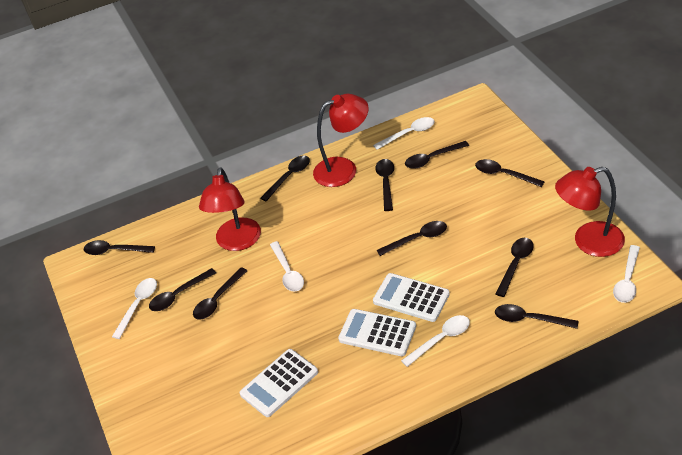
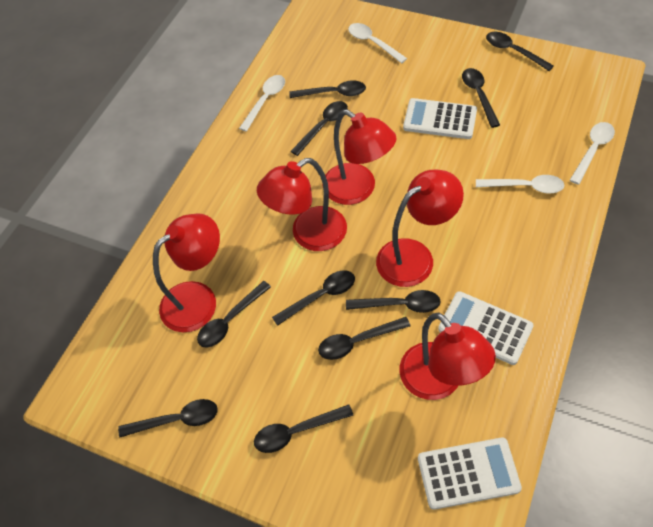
red lamp: [199,167,261,251] [313,94,369,187] [555,167,625,257] = 3 -> [153,213,220,332] [257,158,347,251] [322,109,397,205] [376,170,464,287] [400,312,496,400] = 5
white spoon: [112,278,157,339] [270,241,304,292] [373,117,435,150] [401,315,470,367] [613,245,640,303] = 5 -> [239,75,285,132] [348,23,407,63] [476,175,564,194] [570,122,615,185] = 4

